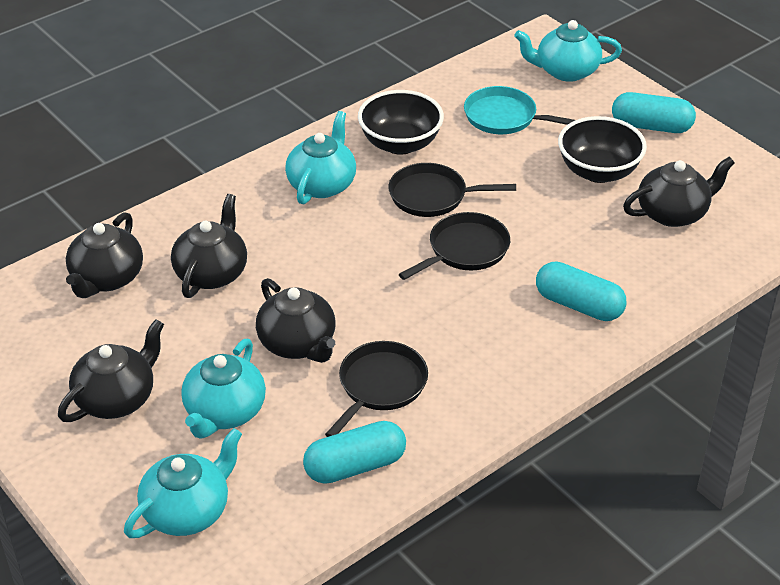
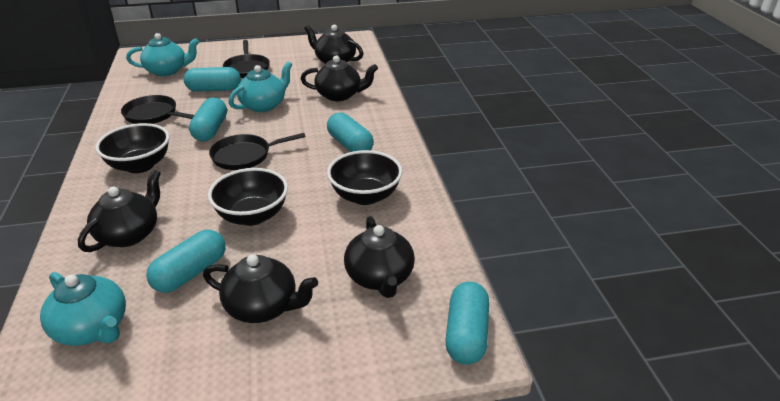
black bowl: [358,90,444,155] [558,116,647,183] = 2 -> [95,123,170,173] [208,168,288,226] [327,150,403,205] = 3
turquoise capsule: [303,421,406,484] [536,261,626,321] [612,92,696,133] = 3 -> [146,230,226,293] [184,67,241,92] [189,98,227,141] [327,113,374,152] [445,282,489,365] = 5
turquoise pan: [464,86,575,134] = 1 -> none = 0
turquoise teapot: [124,428,242,538] [181,339,266,439] [285,111,356,204] [514,20,622,82] = 4 -> [40,272,126,346] [126,33,199,76] [228,61,293,112] = 3

